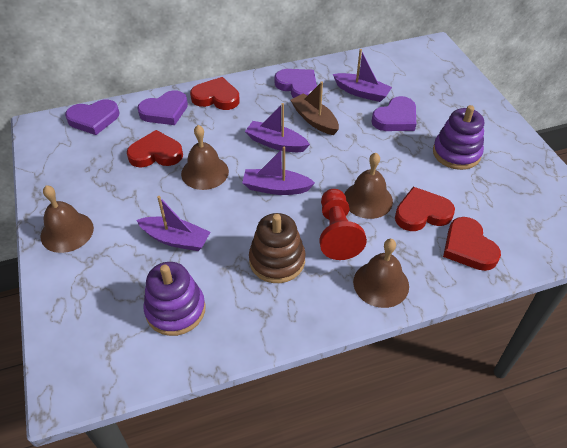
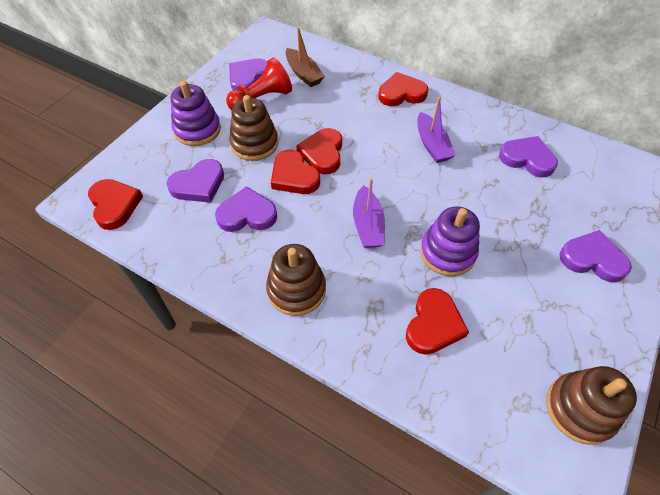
brown bell: [41,185,94,253] [181,125,229,190] [344,153,393,219] [353,239,409,308] = 4 -> none = 0
brown stacking toy: [249,213,306,283] = 1 -> [229,95,278,161] [266,244,326,316] [546,366,637,445] = 3
purple boat: [136,196,210,251] [242,147,315,195] [245,103,310,152] [333,49,392,102] = 4 -> [353,178,385,248] [417,97,456,163] = 2
purple heart: [65,99,120,135] [137,90,188,125] [274,69,317,98] [371,96,416,131] = 4 -> [166,159,224,203] [215,186,277,232] [229,58,267,90] [499,136,558,178] [559,230,632,283] = 5
red heart: [127,130,183,168] [190,77,240,110] [395,187,455,231] [443,217,501,271] = 4 -> [88,179,143,230] [271,149,320,194] [296,128,342,174] [378,72,428,106] [406,288,469,355] = 5

